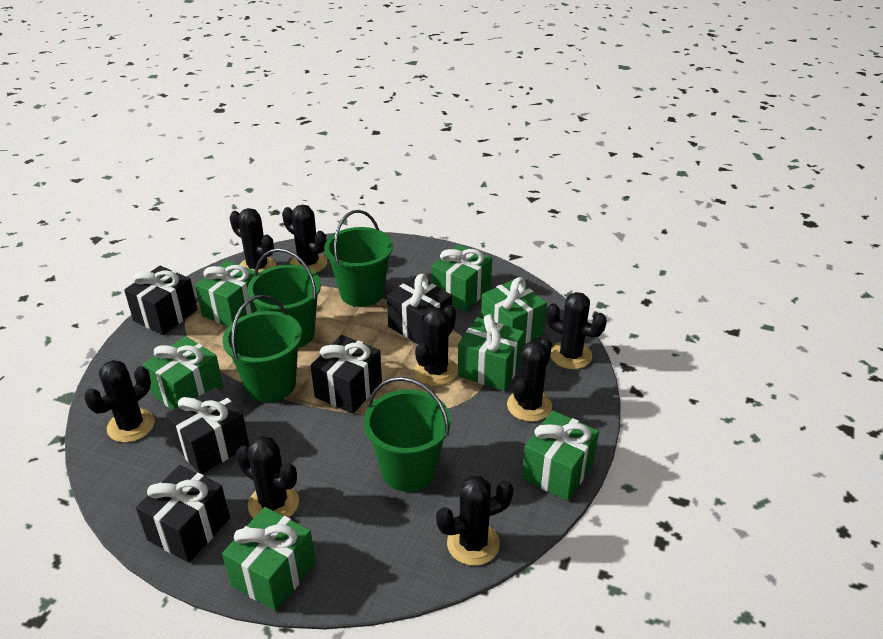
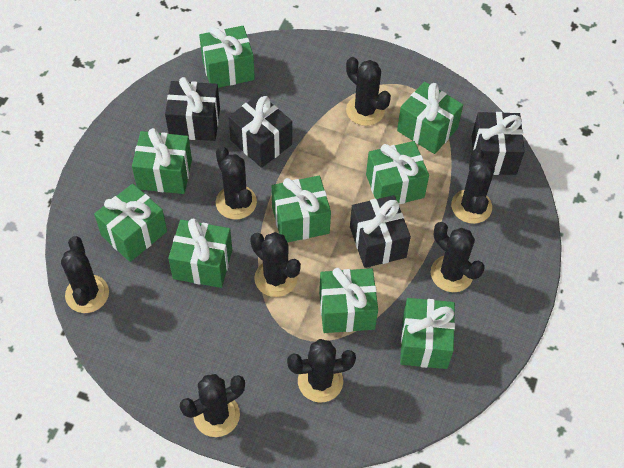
black gift: [124,266,198,335] [136,465,230,563] [166,387,249,474] [311,335,382,414] [387,274,452,344] = 5 -> [165,77,220,141] [228,94,292,168] [350,195,411,268] [472,112,525,175] = 4
green bucket: [223,295,302,402] [247,248,321,348] [324,210,393,307] [364,377,451,492] = 4 -> none = 0
green gift: [143,336,223,410] [195,260,259,327] [222,507,316,611] [432,244,492,311] [458,314,524,391] [481,277,547,345] [522,410,599,501] = 7 -> [94,184,167,262] [132,128,192,194] [168,219,232,288] [199,26,255,88] [271,176,331,243] [319,268,378,333] [366,141,429,204] [397,82,463,154] [400,298,455,369] = 9

